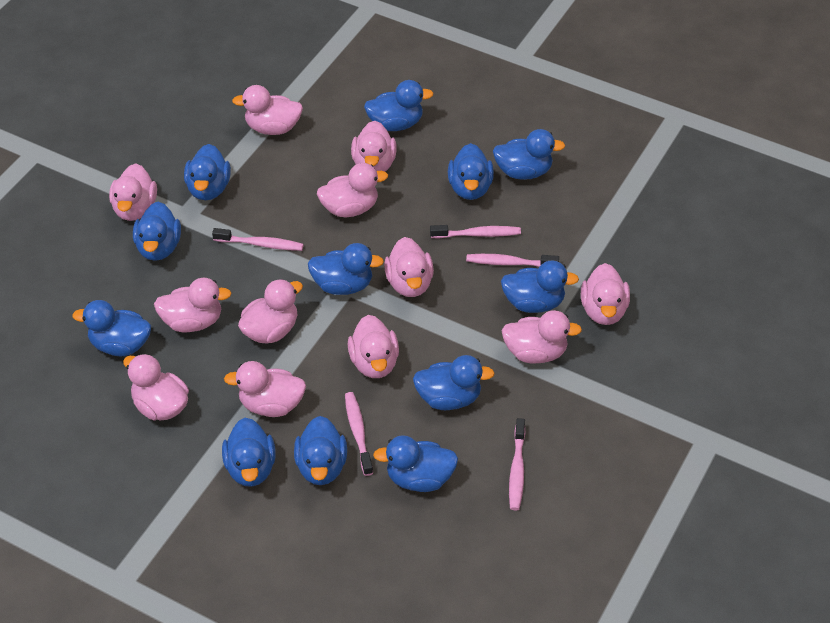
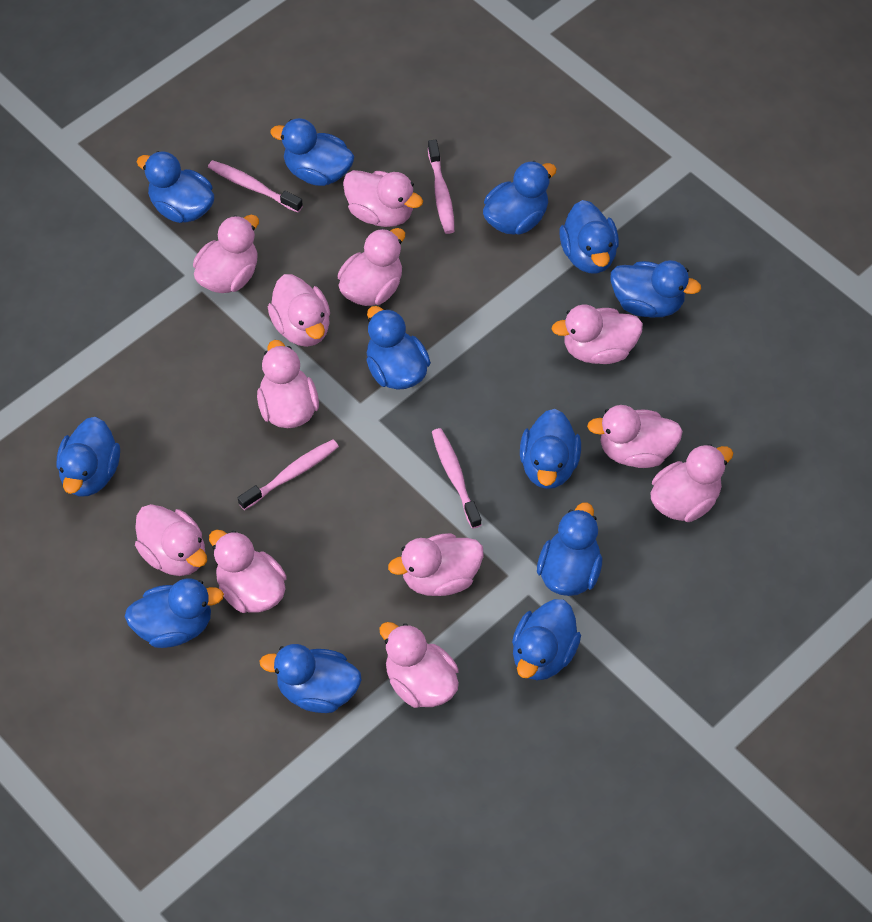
pink toothbrush: [212,228,304,251] [345,392,373,476] [430,225,521,239] [466,254,559,267] [509,418,525,510] = 5 -> [208,160,303,213] [238,440,339,510] [428,140,455,234] [432,428,482,529] = 4

